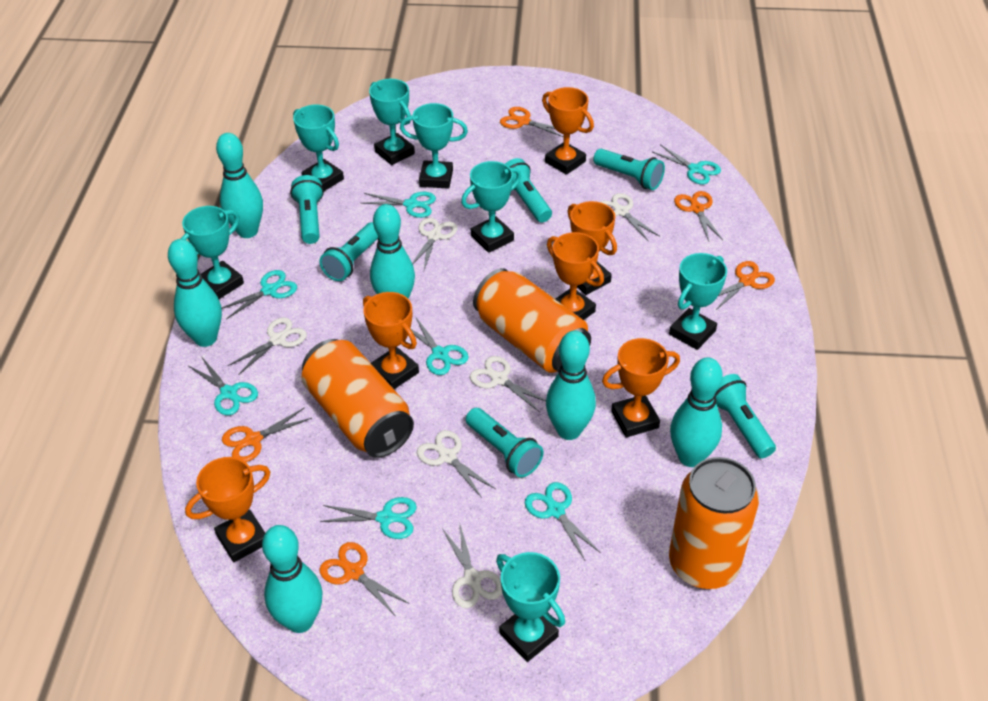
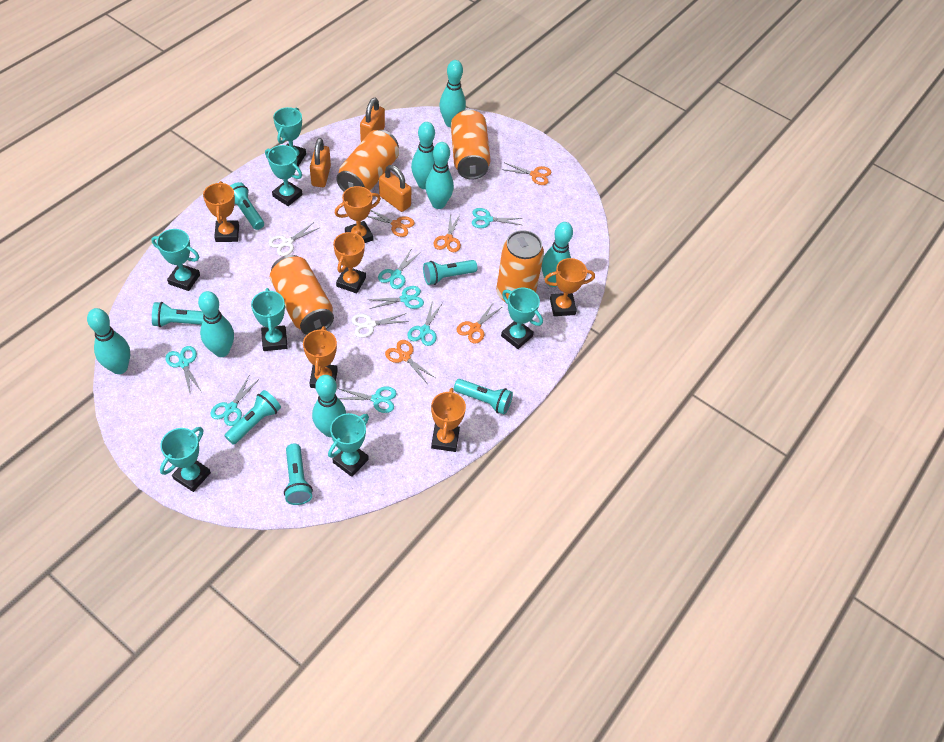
orange can: [302,339,414,458] [473,268,591,373] [669,457,759,589] = 3 -> [270,255,334,335] [336,130,399,192] [451,109,491,179] [496,230,544,303] = 4
orange padlock: none = 0 -> [310,138,331,187] [360,98,385,142] [379,165,412,212] = 3
turquoise bowling pin: [168,239,222,347] [216,133,263,238] [262,525,322,633] [370,204,415,298] [546,331,596,440] [670,357,723,467] = 6 -> [87,308,130,374] [198,291,234,357] [312,375,346,437] [411,122,435,189] [425,142,454,209] [439,60,466,127] [542,222,573,287] = 7
white scissors: [228,317,307,375] [412,218,457,270] [417,430,496,498] [442,522,502,608] [470,356,546,412] [600,193,660,242] = 6 -> [268,222,319,256] [351,313,409,338] = 2

